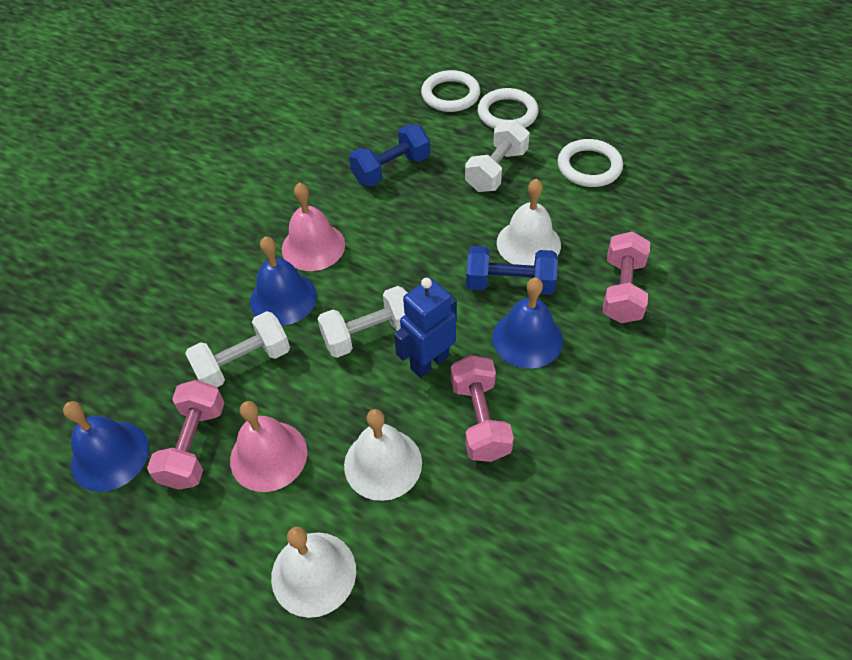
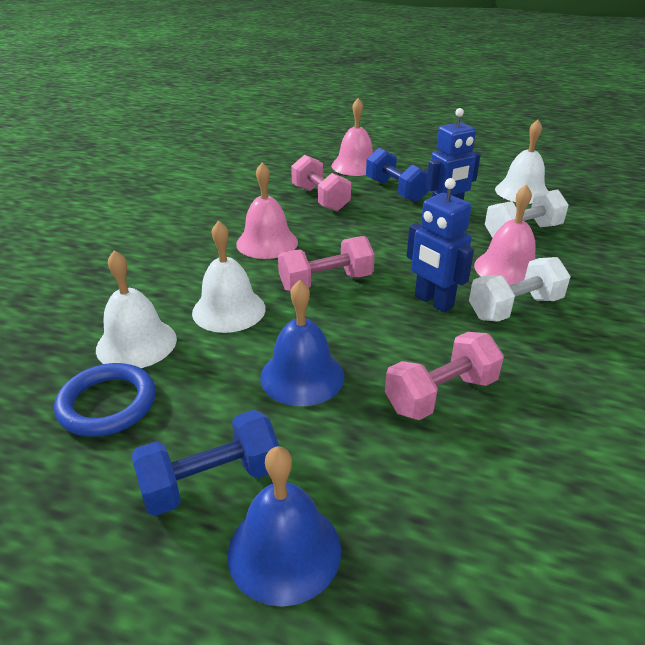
blue bell: [63,401,149,492] [250,236,317,326] [492,278,563,369] = 3 -> [228,446,341,607] [260,280,344,406] = 2
blue ring: none = 0 -> [54,363,156,437] = 1
blue robot: [394,278,457,378] = 1 -> [407,178,474,313] [426,108,481,200] = 2
pink bell: [230,401,307,492] [282,183,345,271] = 2 -> [236,162,298,259] [331,98,373,176] [474,184,536,285] = 3
white dumbbell: [185,311,290,387] [318,286,408,358] [465,120,530,192] = 3 -> [469,257,571,322] [485,189,569,238] = 2
white ring: [421,70,480,112] [478,88,538,129] [558,139,623,187] = 3 -> none = 0

